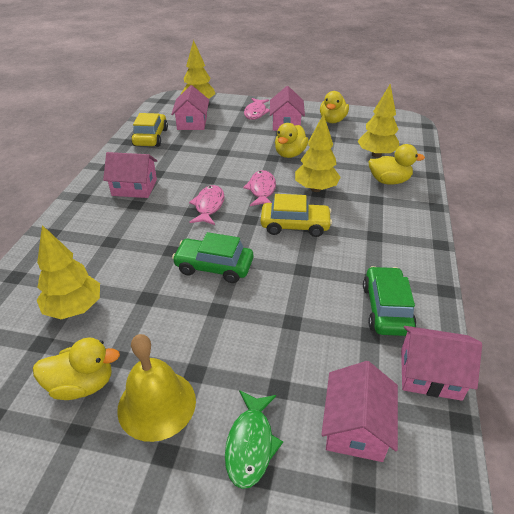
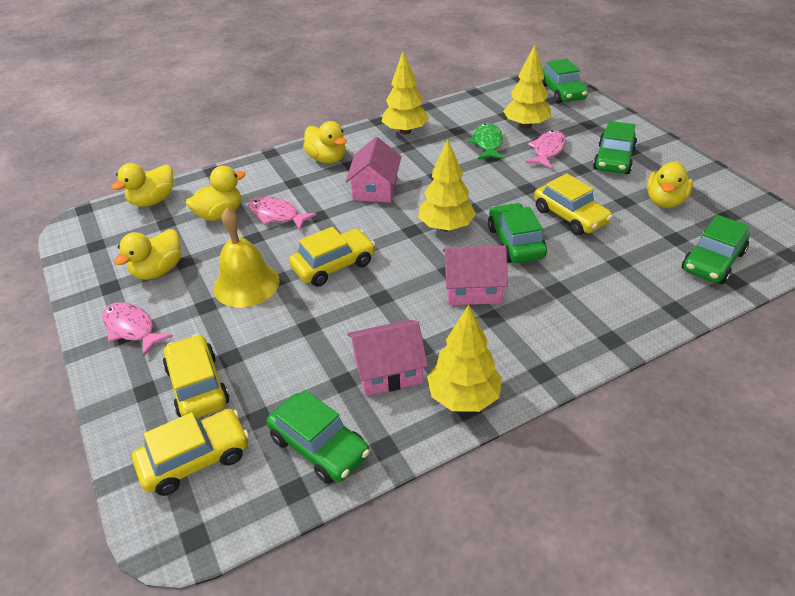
green car: [172,232,253,283] [363,266,417,336] = 2 -> [266,390,370,484] [488,203,547,263] [541,59,588,104] [593,121,637,174] [682,215,750,284] = 5
pink house: [103,152,157,198] [171,85,209,130] [270,86,305,131] [321,361,398,462] [401,326,482,401] = 5 -> [345,137,401,203] [347,320,428,396] [443,245,508,305] = 3
yellow car: [131,113,168,147] [261,194,332,237] = 2 -> [132,409,249,496] [163,334,230,418] [289,227,375,287] [534,173,612,235] = 4
yellow duck: [33,338,120,400] [275,123,309,158] [320,91,349,123] [369,144,425,185] = 4 -> [111,163,173,207] [114,229,181,280] [186,166,246,221] [303,121,346,163] [647,161,693,208] = 5

